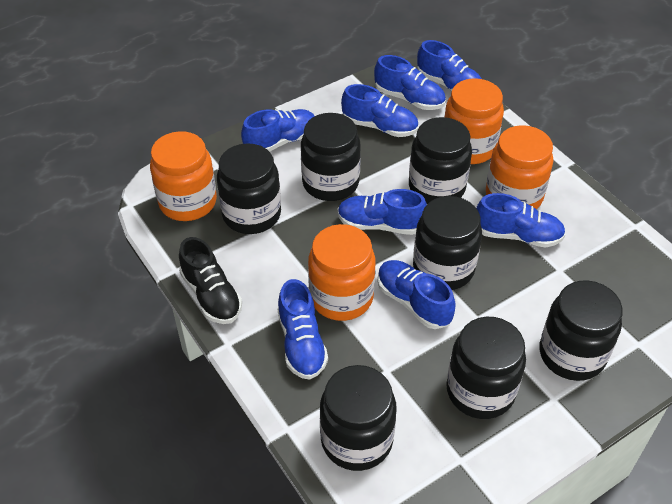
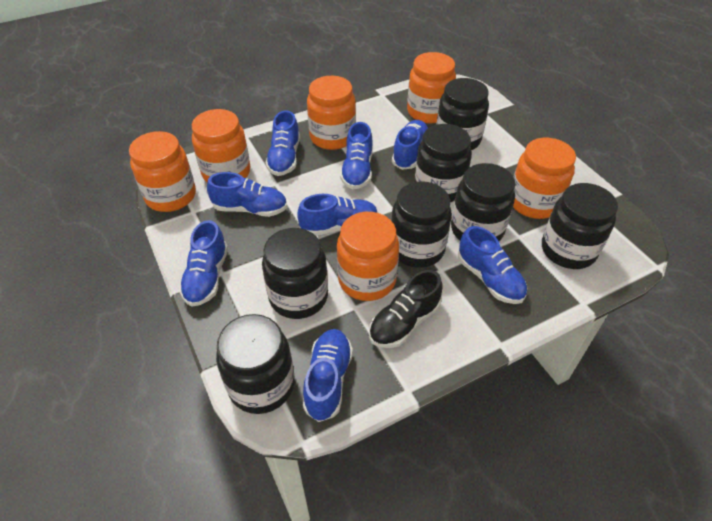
orange jar: [150,131,217,221] [308,224,376,321] [444,78,504,164] [486,125,553,209] = 4 -> [129,131,196,212] [192,109,251,182] [307,76,356,150] [337,212,399,301] [407,52,456,124] [513,138,576,219] = 6

